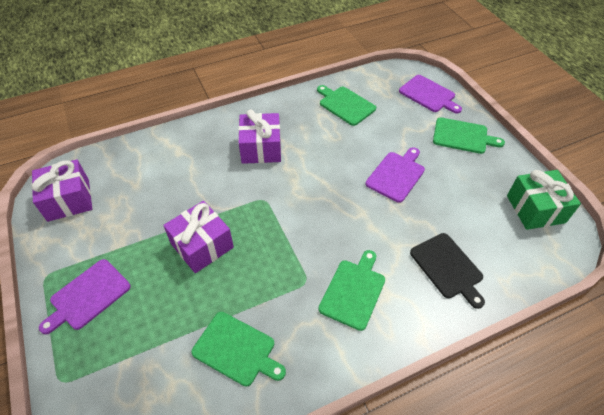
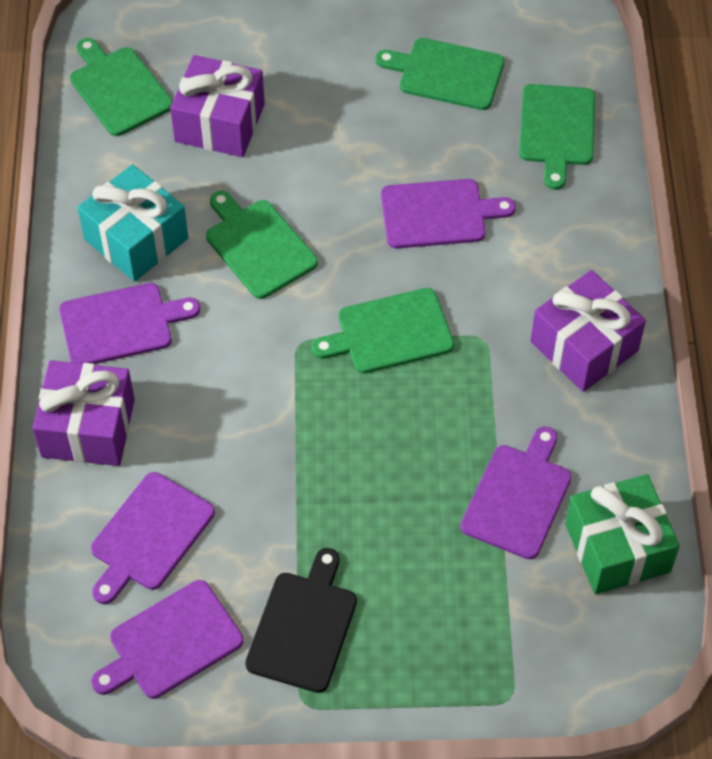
green cutting board: [191,312,286,387] [317,85,376,126] [318,250,385,331] [433,117,505,154] = 4 -> [70,38,173,136] [206,191,318,299] [312,288,454,373] [375,38,504,110] [519,84,595,190] = 5
purple cutting board: [39,259,131,334] [366,147,425,203] [399,75,462,114] = 3 -> [59,283,200,364] [91,472,215,604] [91,580,244,699] [381,179,516,249] [460,426,572,559] = 5
turquoise gift: none = 0 -> [77,164,188,282] = 1

